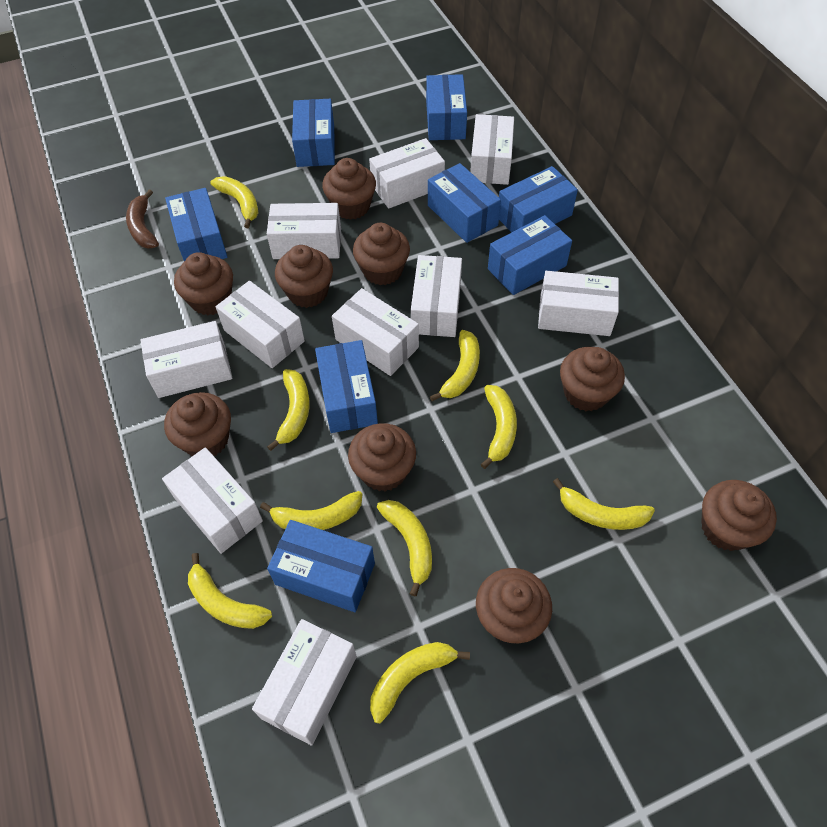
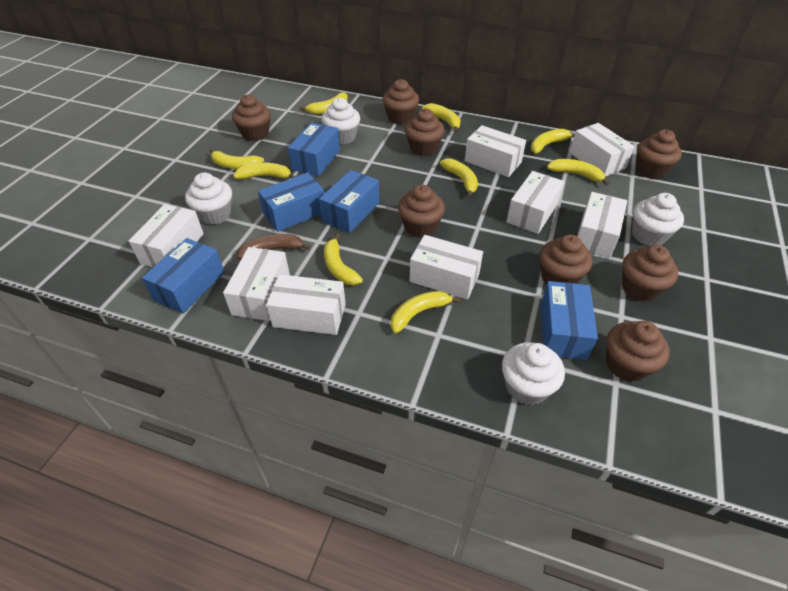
blue box: [165,188,228,261] [267,520,375,612] [292,99,335,167] [315,340,378,433] [426,74,467,140] [428,163,501,243] [488,215,572,295] [499,166,578,232] = 8 -> [142,238,225,314] [258,172,324,232] [288,122,340,177] [319,170,379,233] [541,281,598,360] = 5
brown cupcake: [164,392,231,456] [174,252,233,315] [275,245,333,308] [322,158,376,220] [348,423,416,491] [353,223,410,285] [476,568,552,643] [560,347,625,411] [701,480,777,551] = 9 -> [232,95,271,141] [383,79,419,124] [398,185,445,238] [405,109,445,156] [539,234,592,284] [606,321,670,382] [622,245,678,302] [636,130,682,179] = 8
white box: [140,321,233,398] [162,447,263,554] [216,281,305,368] [252,619,357,746] [267,203,341,259] [332,288,419,376] [369,138,445,209] [411,255,462,337] [470,114,514,185] [538,271,619,336] = 10 -> [129,204,204,267] [223,247,290,321] [266,274,346,335] [410,235,483,300] [465,125,526,177] [507,171,564,234] [570,123,635,177] [577,192,627,258] = 8
white cupcake: none = 0 -> [185,173,232,225] [322,98,360,145] [502,342,565,405] [632,193,684,246] = 4

